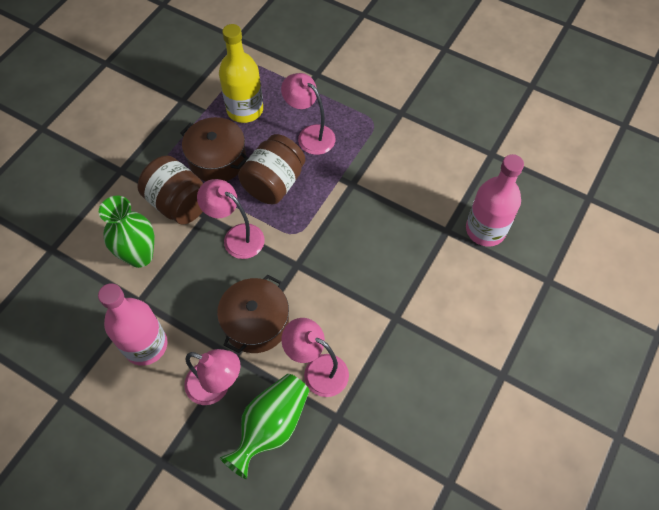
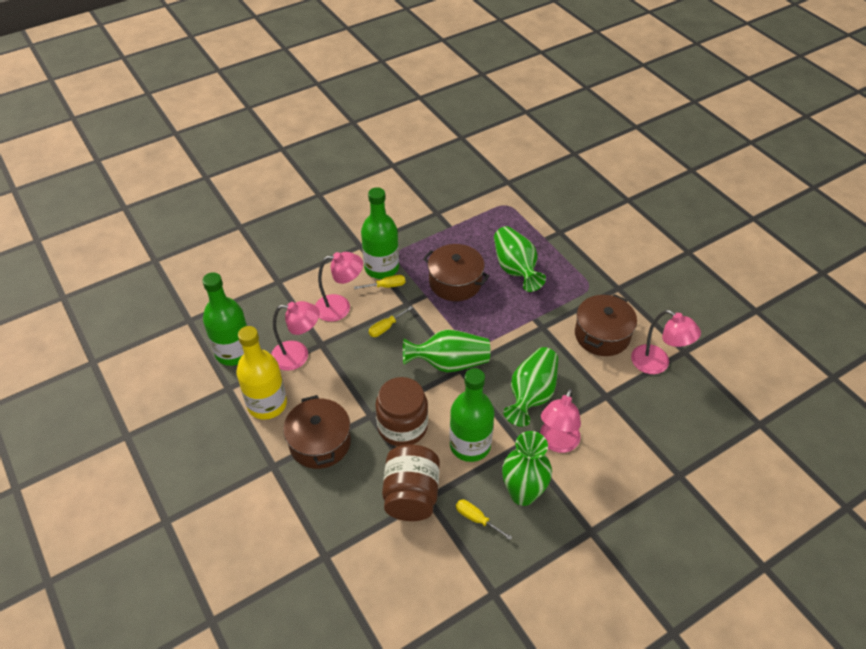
brown pot: [180,117,248,181] [217,275,289,353] = 2 -> [283,395,351,469] [423,244,489,301] [575,294,637,356] = 3
green bottle: none = 0 -> [202,272,247,366] [361,187,399,279] [449,368,495,462] = 3
green vase: [99,196,154,268] [220,374,309,479] = 2 -> [403,329,490,372] [494,226,546,292] [502,431,552,506] [503,347,559,427] = 4
pink bottle: [98,283,167,366] [466,154,524,246] = 2 -> none = 0
yellow screwdriver: none = 0 -> [354,275,405,289] [369,306,413,337] [456,500,512,540] = 3

